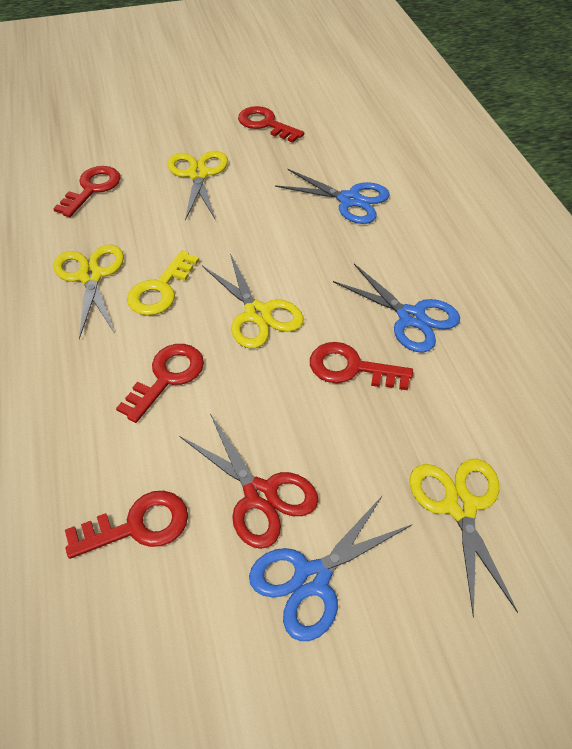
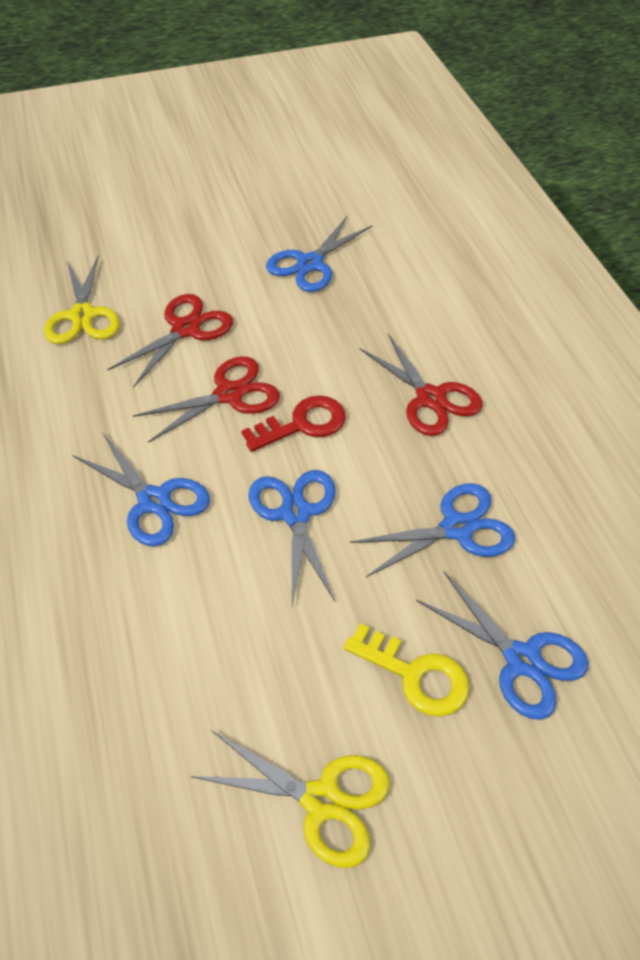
blue scissors: [249,495,413,641] [275,169,390,224] [333,264,460,353] = 3 -> [72,432,210,546] [248,470,336,605] [266,215,372,292] [350,483,515,577] [416,572,588,720] = 5
red key: [53,166,121,217] [65,491,188,559] [116,344,204,423] [238,106,304,143] [310,342,413,390] = 5 -> [241,395,346,452] = 1
red scissors: [180,414,318,549] = 1 -> [108,294,233,388] [133,356,280,443] [360,334,483,436] = 3
yellow scissors: [53,244,124,339] [167,151,228,221] [202,254,304,348] [410,459,518,618] = 4 -> [44,255,120,344] [191,730,390,868] = 2

